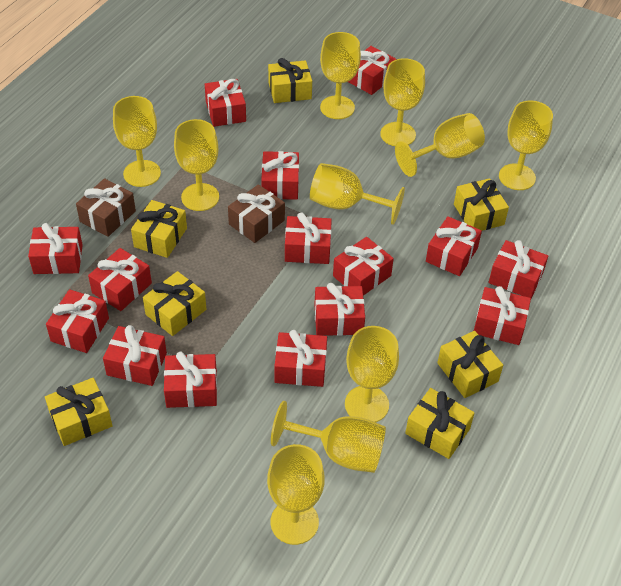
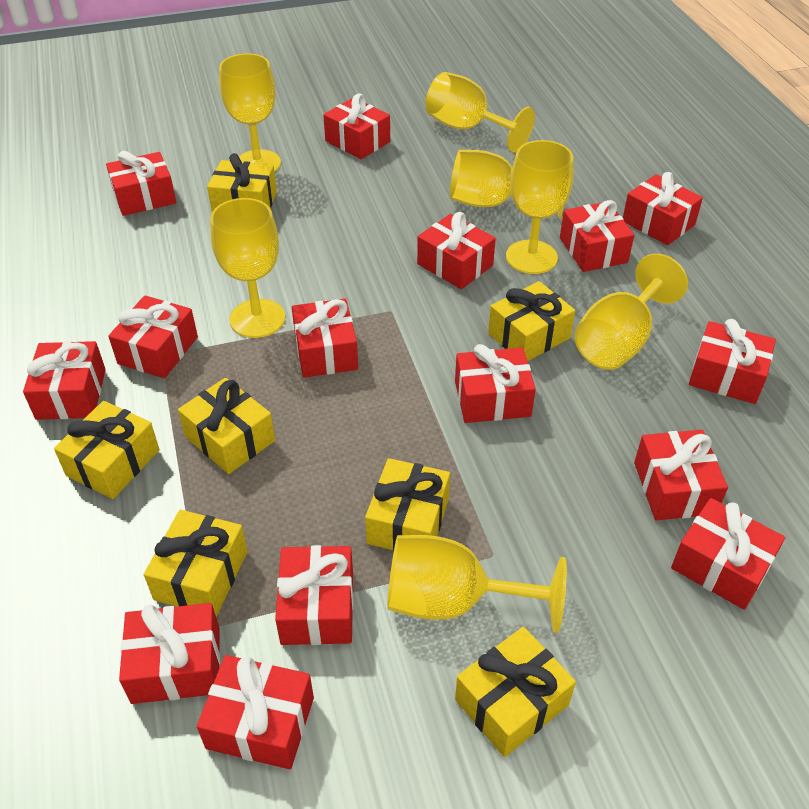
brown gift: [76,178,136,237] [228,184,285,243] = 2 -> none = 0
yellow goblet: [113,96,161,187] [174,119,219,211] [267,444,325,545] [271,401,386,473] [310,163,405,225] [320,32,361,119] [345,326,399,422] [380,58,425,146] [395,113,485,177] [499,100,553,190] = 10 -> [210,198,285,338] [219,53,281,172] [387,535,567,633] [425,72,535,152] [450,150,564,219] [506,140,573,274] [574,254,688,370] = 7

